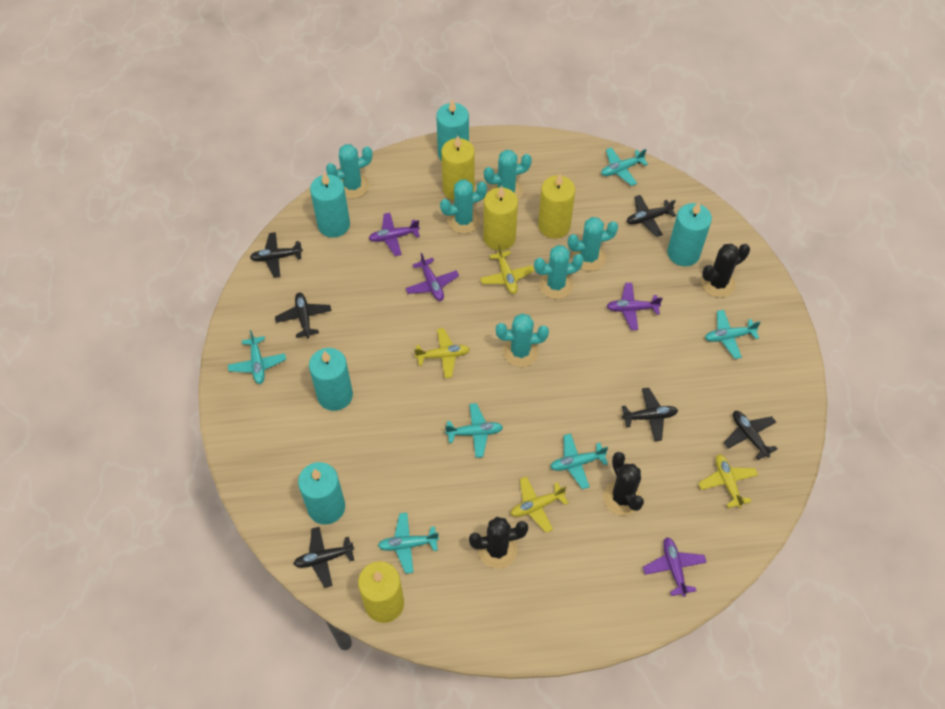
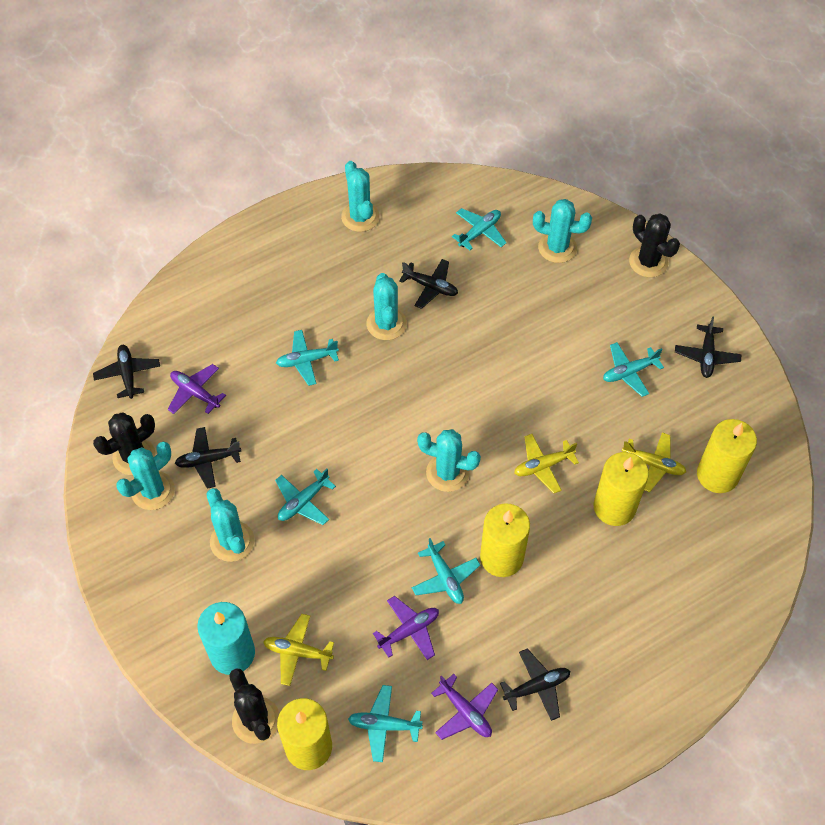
black plane: [250,232,303,277] [275,293,331,338] [294,527,354,588] [621,388,678,441] [626,195,676,237] [724,411,777,460] = 6 -> [93,345,160,399] [175,427,241,489] [399,259,458,309] [500,648,570,721] [675,316,741,378] = 5
purple plane: [369,213,420,256] [405,253,459,301] [607,283,663,330] [643,537,707,597] = 4 -> [168,364,226,414] [373,596,439,660] [431,674,498,740] = 3
turquoise candle: [298,462,345,525] [309,348,353,411] [310,172,350,238] [436,99,469,161] [667,202,712,266] = 5 -> [197,602,255,675] = 1
yellow plane: [414,328,470,378] [480,244,534,294] [511,476,568,533] [698,454,758,508] = 4 -> [263,614,334,686] [514,434,579,494] [622,432,686,492] = 3

